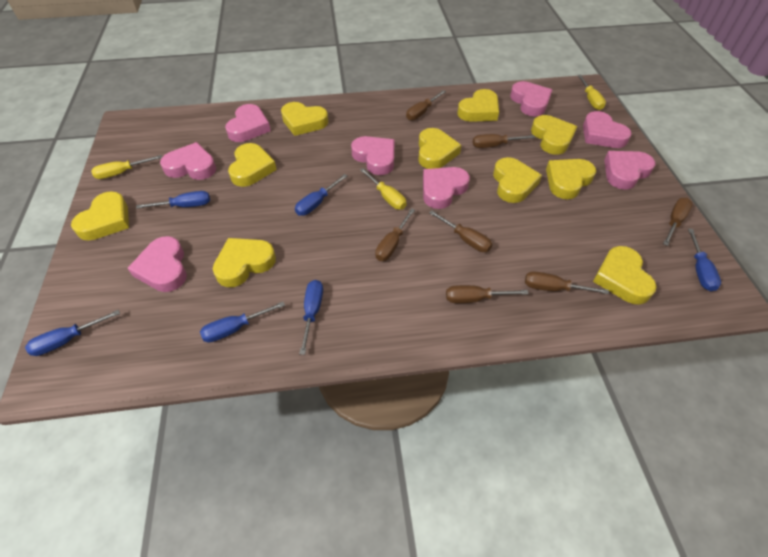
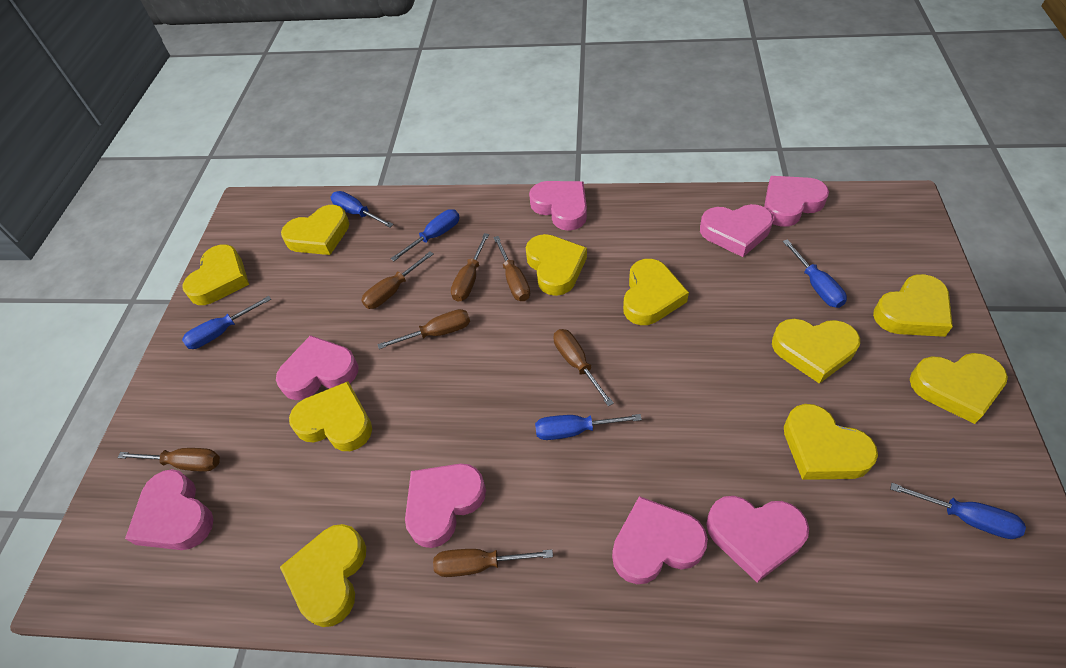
yellow screwdriver: [91,155,162,179] [360,168,406,210] [577,75,606,110] = 3 -> none = 0

